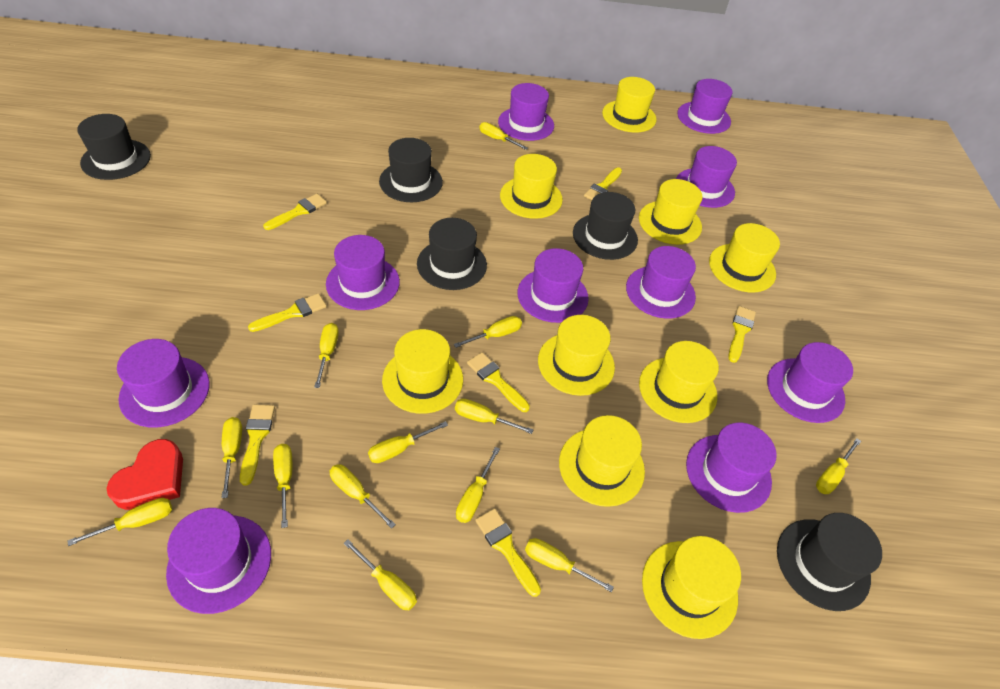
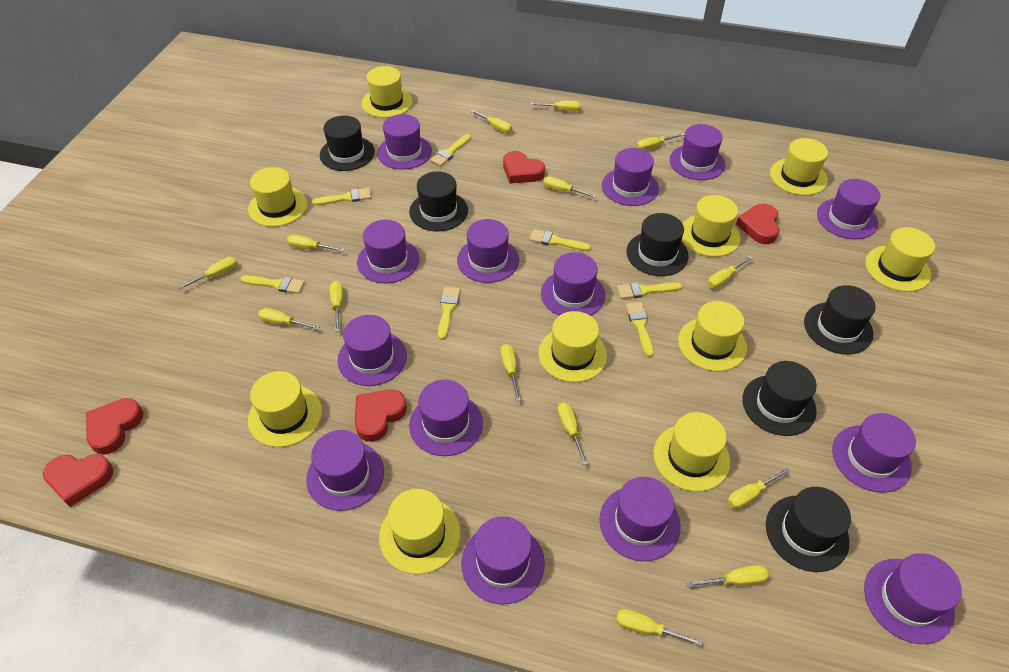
black hat: [77,114,151,180] [379,138,443,202] [417,218,487,290] [573,192,638,260] [777,513,882,611] = 5 -> [320,115,375,171] [409,171,468,231] [626,213,689,276] [742,361,817,436] [766,487,851,572] [804,285,876,355] = 6
purple hat: [117,339,210,428] [166,508,271,614] [326,235,400,310] [498,83,554,141] [517,248,589,323] [626,246,696,319] [676,146,737,208] [677,79,733,134] [686,423,777,513] [767,342,853,423] = 10 -> [306,430,384,511] [337,315,407,386] [357,220,419,283] [377,114,432,170] [409,379,483,456] [457,219,519,283] [461,516,545,605] [541,252,605,316] [599,477,681,561] [602,148,659,206] [669,124,725,180] [817,179,880,239] [832,413,916,493] [864,553,962,644] = 14
red heart: [107,439,183,510] = 1 -> [43,454,113,507] [86,398,143,455] [355,390,407,442] [503,151,545,184] [736,204,780,244] = 5
yellow hat: [382,329,463,414] [500,154,563,219] [538,315,615,396] [559,415,645,507] [602,77,657,133] [639,179,703,245] [639,341,719,423] [642,536,741,639] [709,223,780,292] = 9 -> [248,167,307,227] [248,371,322,447] [361,66,413,118] [379,489,461,574] [538,311,607,382] [653,412,730,492] [678,301,747,371] [682,195,741,257] [770,138,828,196] [865,227,935,292] = 10
yellow screwdriver: [67,498,172,546] [221,417,242,498] [273,444,292,528] [314,323,339,388] [330,464,396,529] [343,539,417,610] [368,421,448,463] [454,316,522,348] [455,399,533,434] [456,447,500,523] [479,122,528,150] [525,538,614,592] [816,438,861,494] = 13 -> [178,257,238,290] [258,308,320,330] [287,235,345,252] [330,281,343,332] [470,110,512,133] [500,344,521,401] [531,101,581,111] [543,176,596,198] [557,402,588,465] [616,609,703,646] [636,133,684,150] [687,565,769,587] [708,256,753,288] [727,468,790,509] = 14

